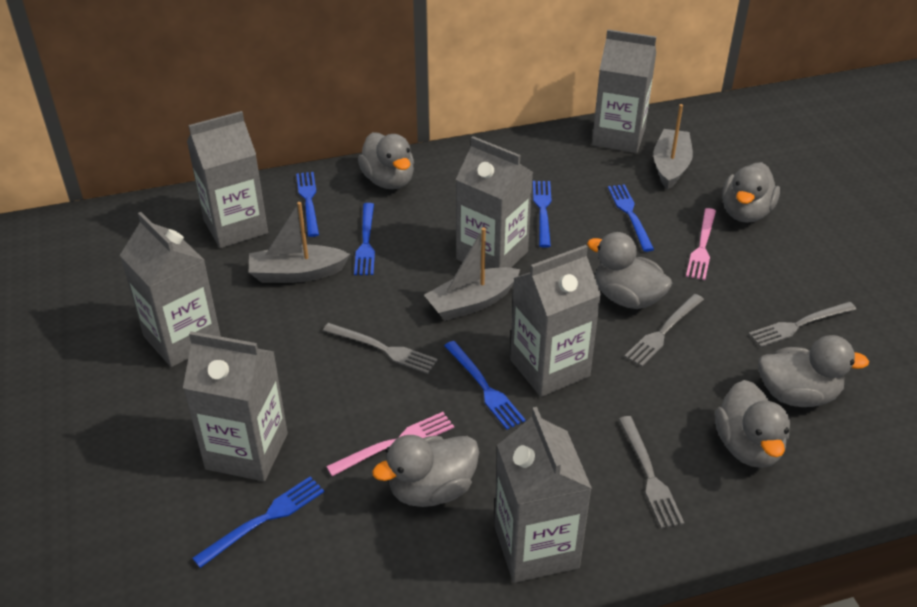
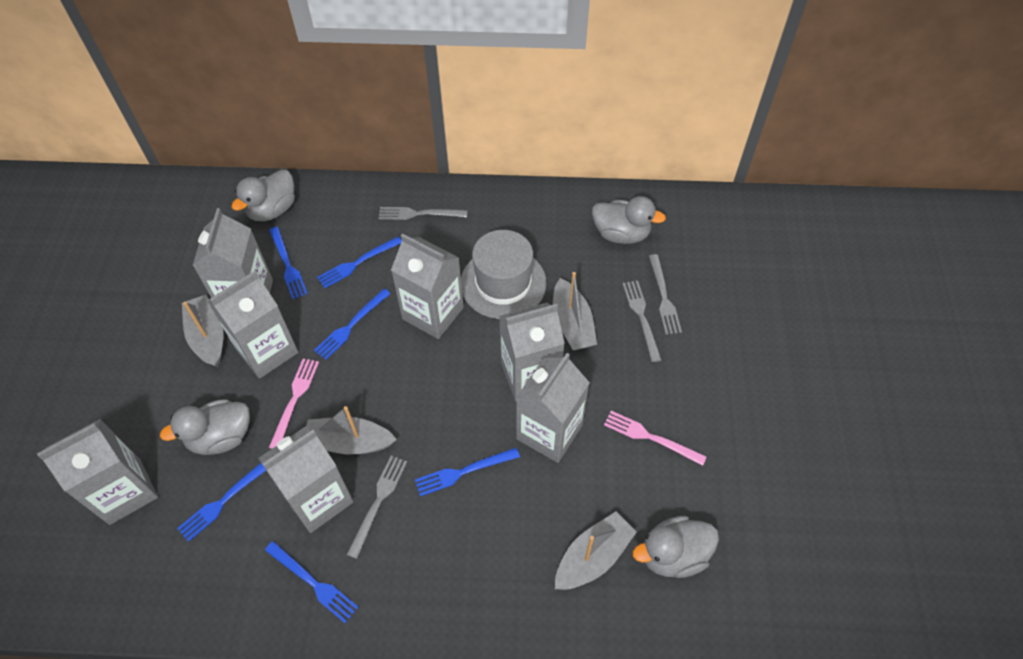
grey boat: [249,202,350,283] [424,227,521,321] [653,104,693,190] = 3 -> [182,295,224,367] [306,406,397,454] [553,272,597,350] [555,512,637,590] = 4
grey duck: [358,132,414,189] [372,435,479,507] [587,232,672,309] [715,380,790,468] [722,162,780,223] [758,335,869,407] = 6 -> [160,399,250,455] [232,169,295,221] [592,196,666,244] [633,516,719,578] = 4
grey hat: none = 0 -> [461,230,546,319] = 1

